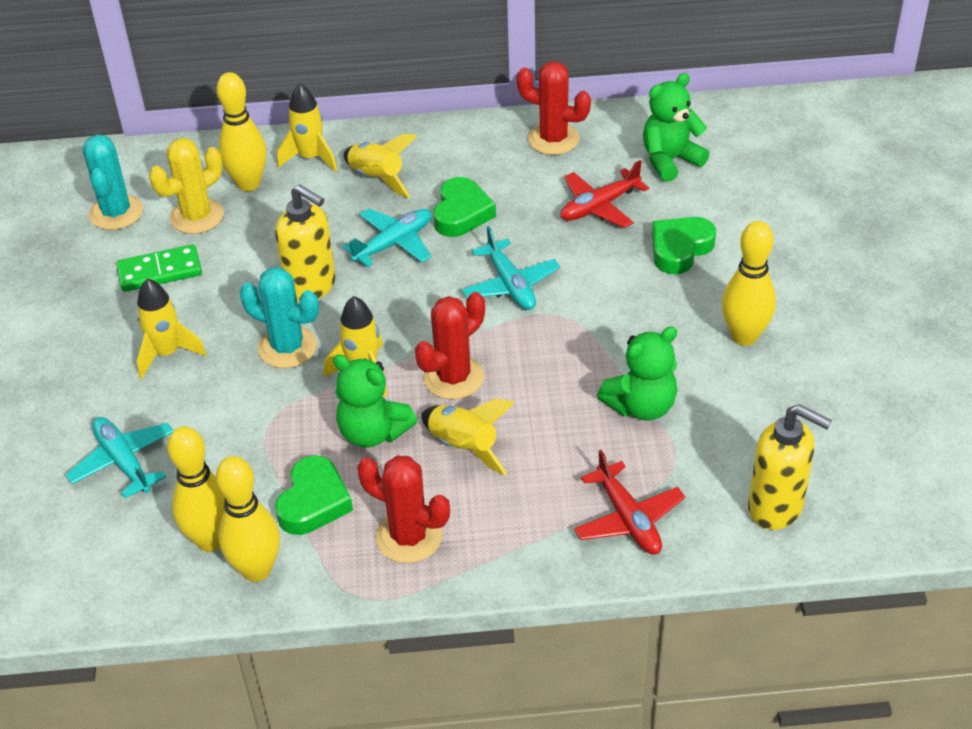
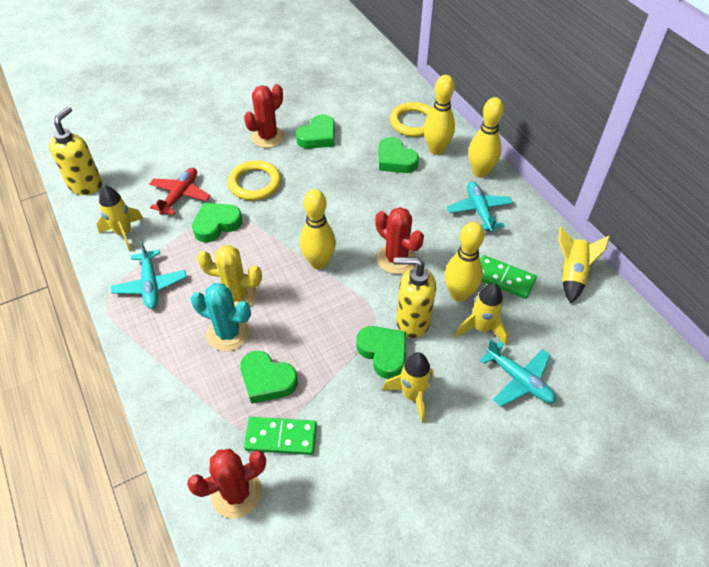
green domino: [116,244,202,292] = 1 -> [244,417,317,455] [480,255,537,299] = 2
green heart: [275,456,353,535] [433,177,496,237] [652,217,716,274] = 3 -> [192,203,242,242] [240,351,298,404] [296,114,335,149] [356,326,406,379] [379,137,419,173] = 5
green teddy bear: [333,354,418,448] [597,326,677,421] [643,73,709,182] = 3 -> none = 0
red plane: [561,160,649,228] [574,450,685,554] = 2 -> [149,168,211,215] = 1
turquoise cactus: [82,135,143,230] [240,267,319,368] = 2 -> [191,283,251,351] = 1
yellow ring: none = 0 -> [228,160,281,200] [390,102,432,137] = 2
yellow rocket: [136,278,207,379] [277,83,337,172] [324,296,388,396] [344,134,417,198] [421,399,514,476] = 5 -> [97,185,144,252] [383,352,434,423] [455,283,508,345] [559,226,610,304] = 4

